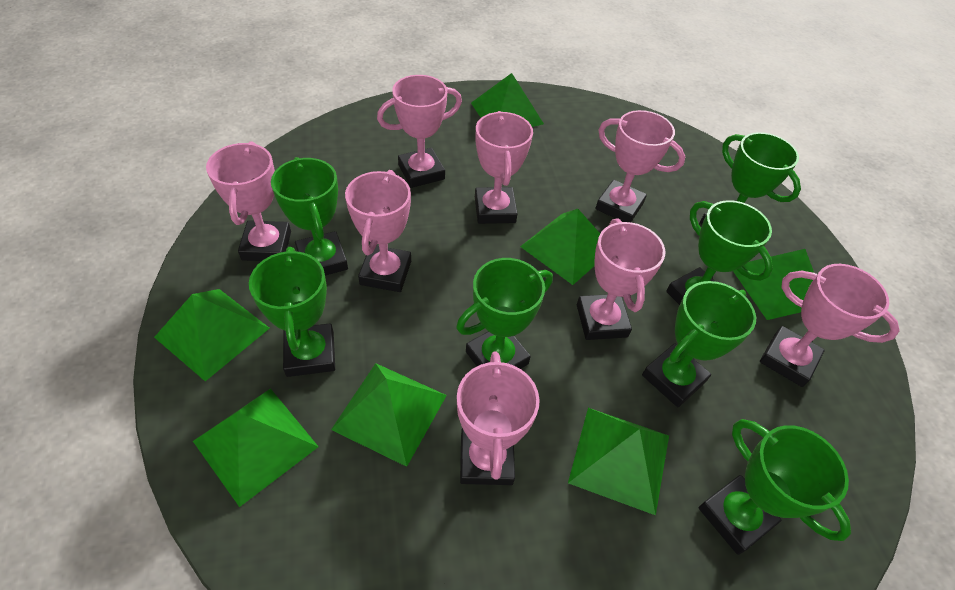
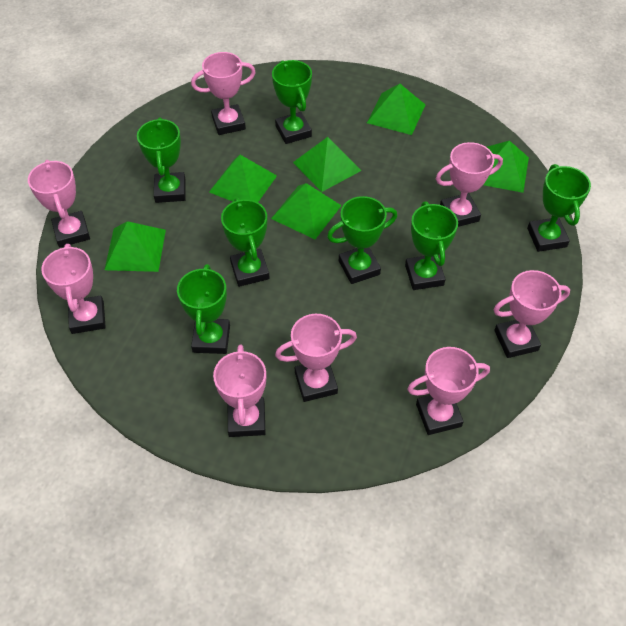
green pyramid: [154,289,270,381] [193,388,319,507] [331,363,447,467] [471,73,544,127] [520,209,600,285] [568,408,669,515] [733,249,814,320] = 7 -> [105,221,166,272] [209,155,277,202] [271,183,342,239] [293,137,362,192] [367,84,426,135] [483,140,529,193] = 6

